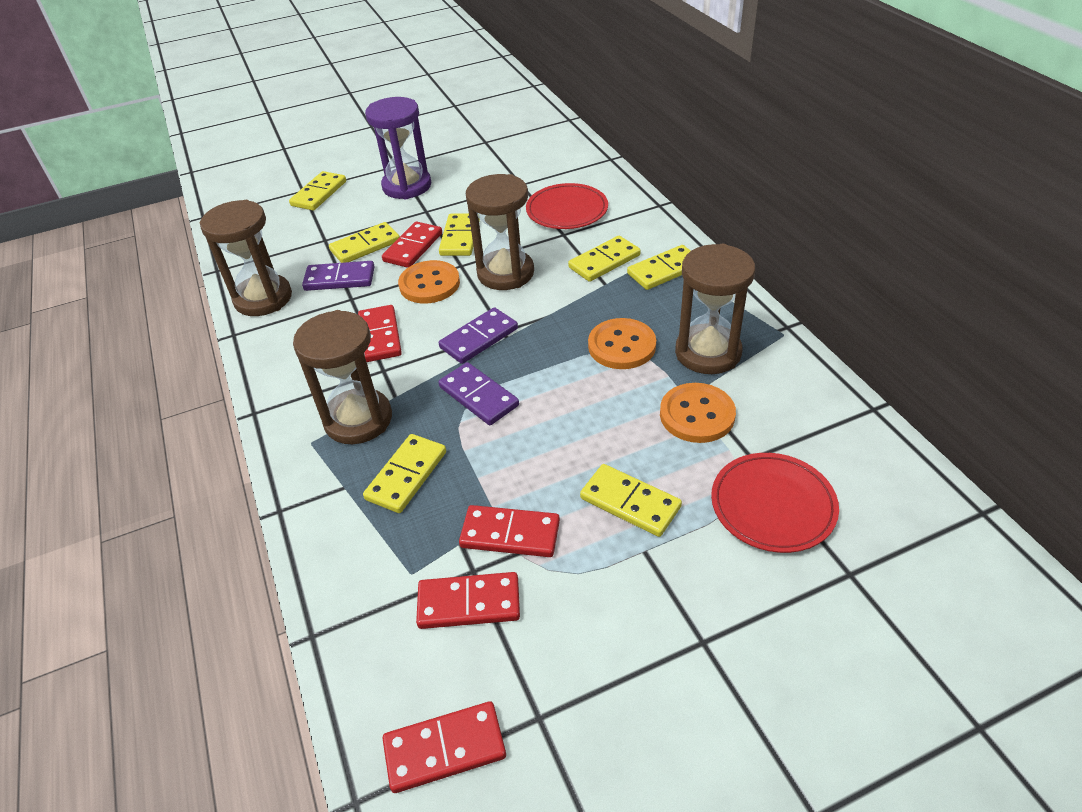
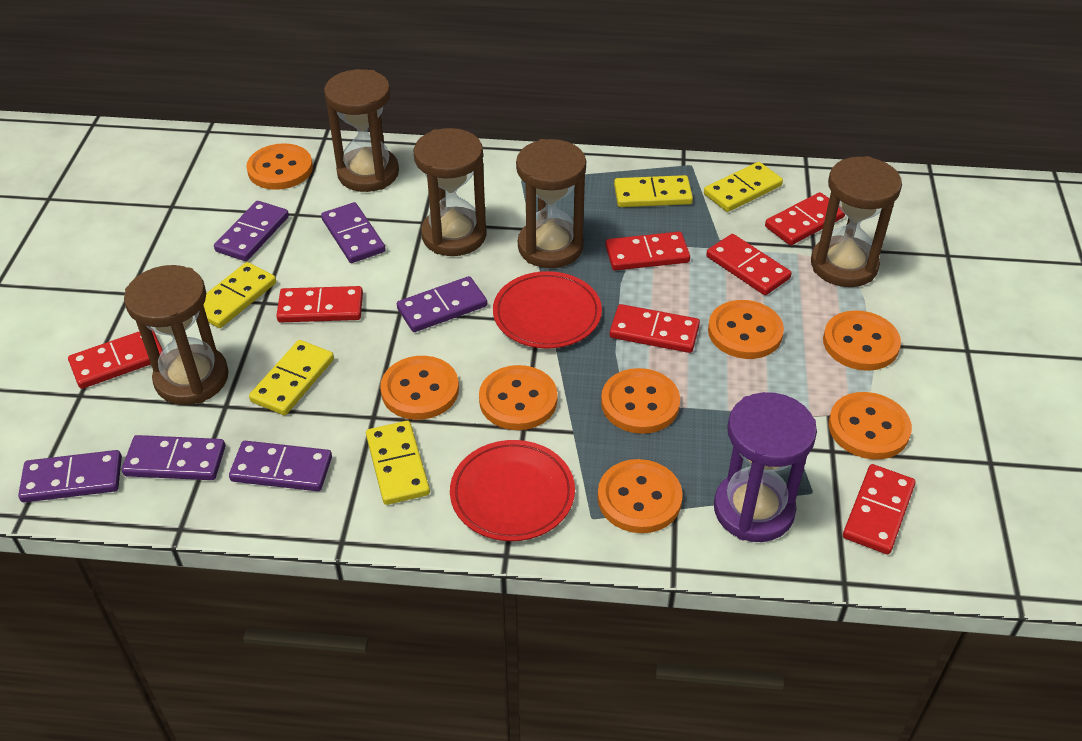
brown hourglass: [199,200,292,316] [293,310,392,444] [466,174,534,290] [675,244,755,374] = 4 -> [124,265,229,405] [324,69,399,192] [413,128,487,256] [516,139,586,268] [811,156,902,287] = 5
orange button: [398,260,460,303] [588,318,656,369] [660,383,736,443] = 3 -> [247,143,313,190] [380,356,459,420] [479,365,557,430] [598,459,683,533] [601,368,680,434] [708,300,784,359] [823,310,901,371] [829,392,912,459] = 8
purple domino: [302,261,375,291] [438,362,519,425] [439,307,518,364] = 3 -> [18,450,122,502] [122,435,225,480] [214,201,289,261] [229,441,332,491] [321,202,386,263] [397,276,487,332] = 6
red domino: [358,305,402,362] [382,221,442,268] [382,701,506,793] [416,572,520,629] [459,505,560,557] = 5 -> [68,331,162,389] [276,286,363,323] [605,232,690,271] [610,304,700,353] [706,234,792,295] [765,192,845,245] [843,464,916,554] = 7
yellow domino: [289,171,346,211] [329,222,400,263] [363,434,446,513] [439,213,480,256] [568,236,641,282] [580,464,682,537] [627,245,691,290] = 7 -> [203,262,276,328] [249,340,334,415] [366,421,430,505] [614,175,693,207] [704,162,783,212] = 5

